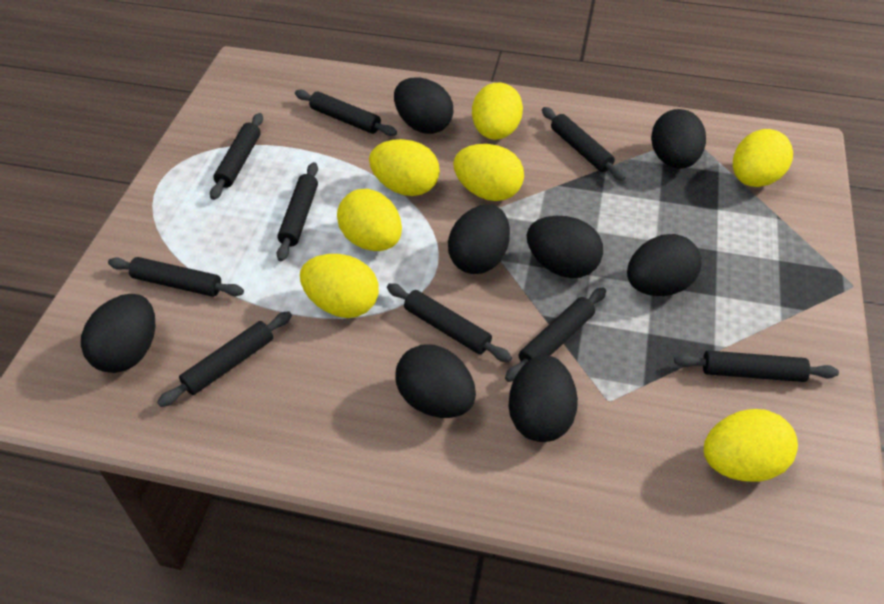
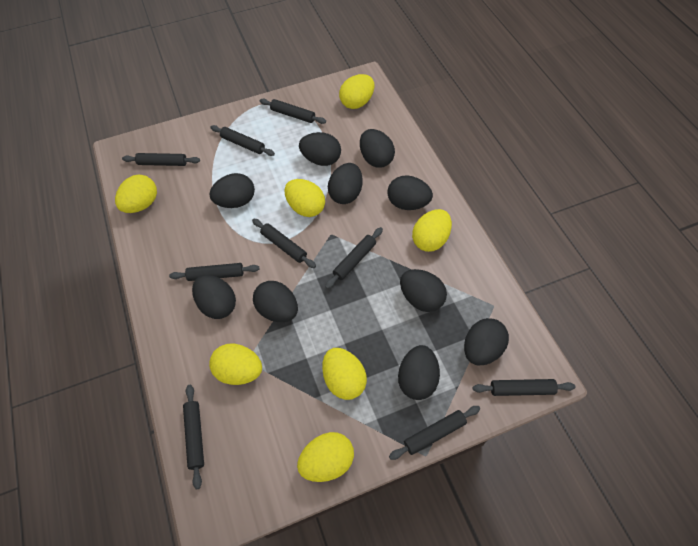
black egg: [81,294,155,373] [394,77,453,134] [395,345,476,418] [448,205,510,274] [508,355,578,442] [527,216,603,278] [627,234,701,296] [651,109,706,169] = 8 -> [192,275,236,319] [209,173,255,208] [253,281,298,322] [299,132,341,166] [328,163,363,204] [360,129,395,168] [387,175,433,210] [398,345,440,400] [400,269,447,312] [464,318,509,365] = 10

